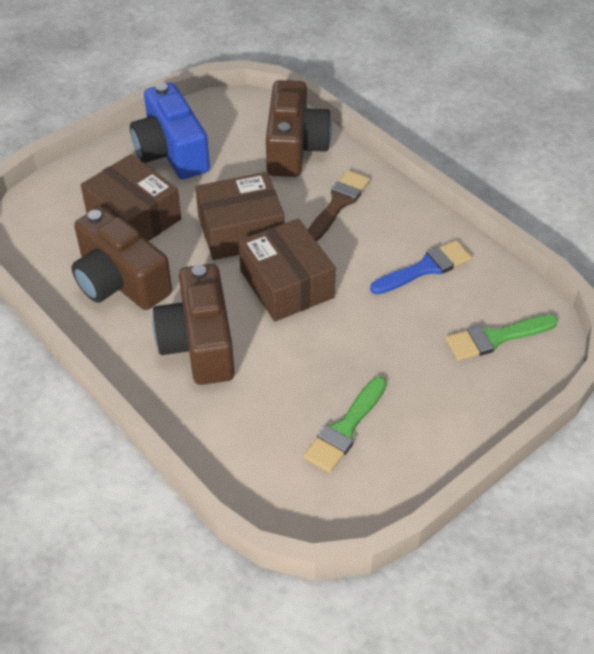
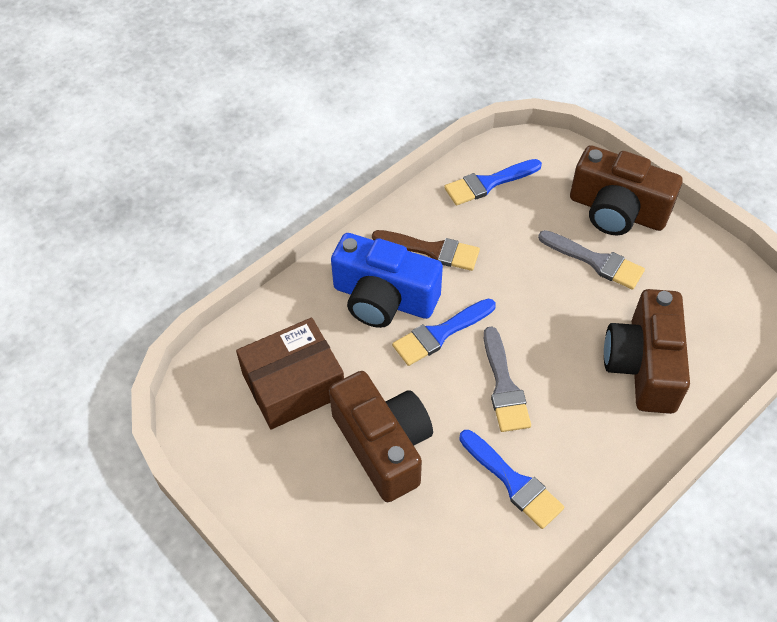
blue brush: [370,240,472,295] = 1 -> [392,298,496,366] [444,159,542,205] [459,430,564,529] = 3
brown box: [81,154,181,241] [195,172,285,260] [239,218,336,321] = 3 -> [236,318,344,429] = 1
green brush: [303,377,387,473] [446,315,558,361] = 2 -> none = 0
grey brush: none = 0 -> [484,326,531,432] [538,230,645,290] = 2

